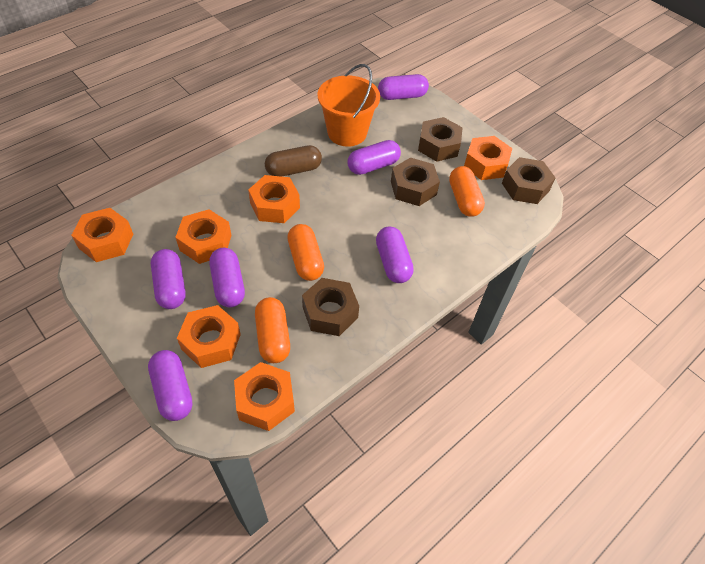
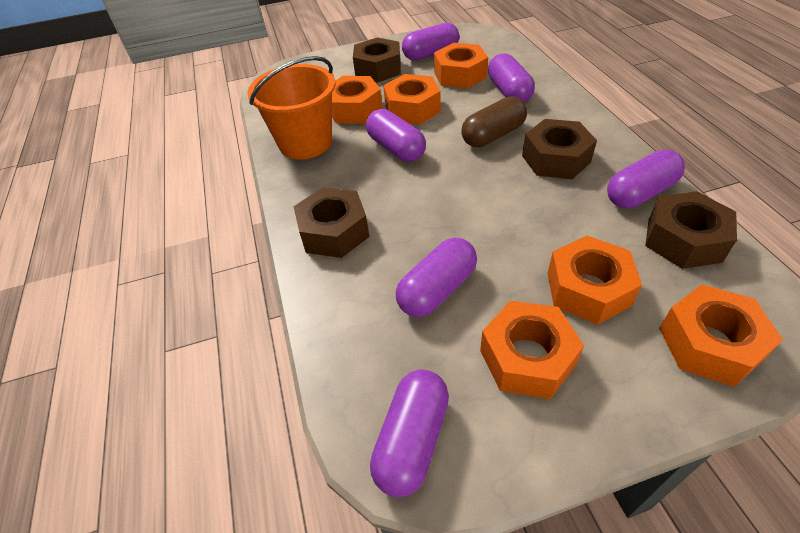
orange capsule: [255,297,290,363] [287,224,324,281] [449,166,485,217] = 3 -> none = 0

